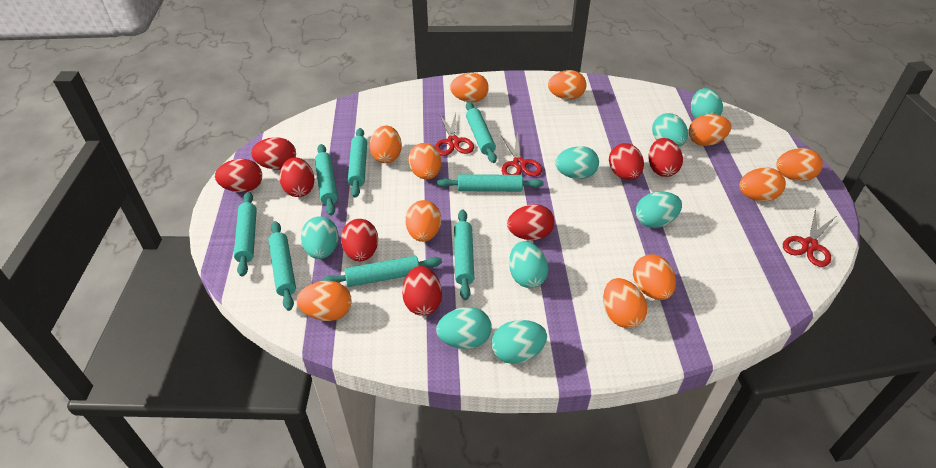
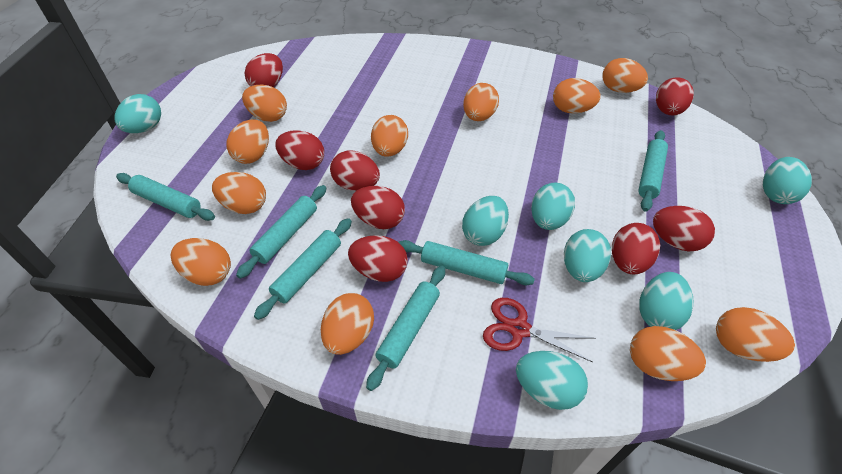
red scissors: [435,113,474,156] [500,133,542,177] [783,209,835,267] = 3 -> [483,298,596,362] = 1
turquoise egg: [301,216,339,259] [436,307,492,349] [492,320,547,364] [509,241,549,288] [555,146,599,179] [636,192,682,228] [652,113,688,146] [691,88,723,119] = 8 -> [115,94,161,133] [462,196,509,246] [516,351,588,410] [531,182,575,230] [564,229,611,282] [639,272,694,330] [763,157,812,204] = 7
turquoise rolling pin: [234,192,257,277] [268,221,296,311] [315,144,338,216] [321,256,442,287] [348,128,367,198] [437,174,544,192] [454,209,474,300] [466,102,497,163] = 8 -> [116,173,215,221] [236,185,326,279] [254,218,352,320] [366,266,445,391] [398,240,535,285] [638,130,668,212] = 6

